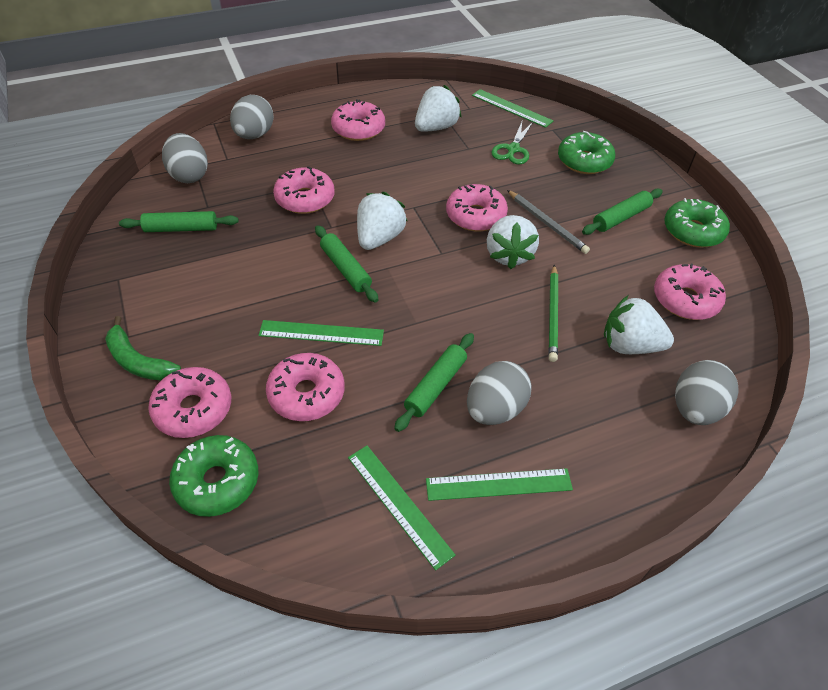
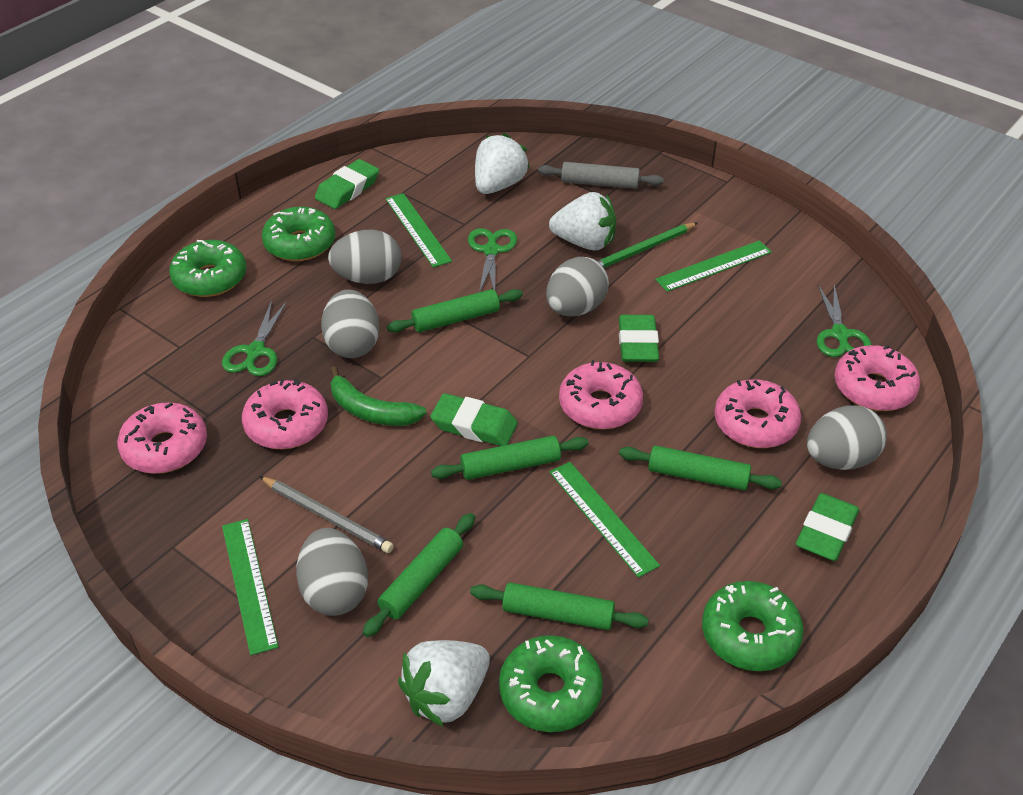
green donut: [169,435,258,517] [558,131,615,174] [664,198,730,248] = 3 -> [169,240,246,297] [262,207,335,261] [499,635,603,732] [702,581,804,671] = 4
green eraser: none = 0 -> [315,159,379,209] [430,393,518,446] [619,315,659,362] [796,493,859,561] = 4
green rolling pin: [119,211,239,232] [315,225,378,302] [394,333,474,432] [582,188,663,235] = 4 -> [363,513,475,637] [387,289,523,333] [431,436,588,480] [470,582,649,630] [619,445,782,490] = 5
green scissors: [491,122,533,164] = 1 -> [222,300,287,376] [468,228,517,292] [817,284,872,357] = 3
grey egg: [162,133,208,183] [230,95,274,139] [467,361,532,425] [675,360,739,425] = 4 -> [296,528,368,616] [321,289,380,358] [328,230,401,284] [546,257,609,316] [807,406,887,470] = 5
grey rolling pin: none = 0 -> [538,162,664,189] = 1
pink donut: [148,367,231,438] [266,353,345,421] [273,166,334,214] [331,99,385,141] [446,184,508,231] [654,263,726,320] = 6 -> [117,402,207,474] [242,379,328,449] [559,360,643,429] [714,379,801,448] [835,345,920,411] = 5
white strawberry: [357,192,408,250] [415,85,462,132] [487,215,539,269] [604,296,674,354] = 4 -> [398,640,490,727] [475,133,530,194] [549,192,616,250] = 3

